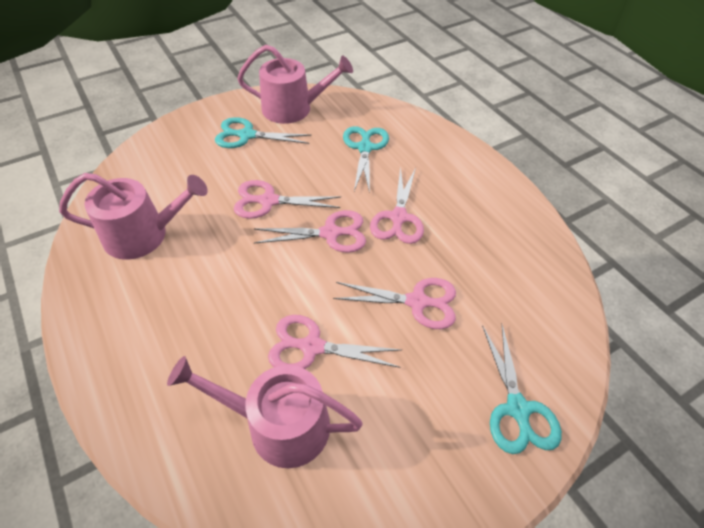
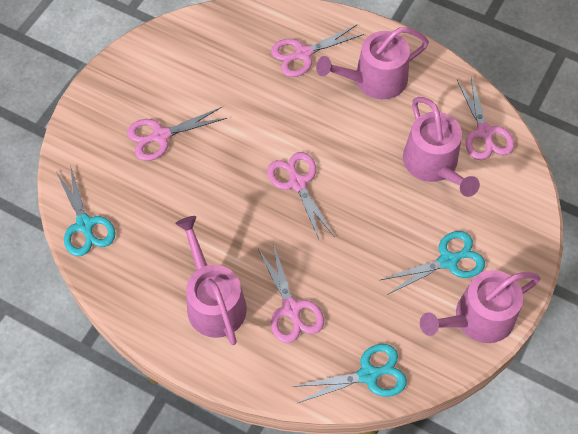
pink watering can: [59,173,208,260] [167,356,363,468] [237,45,353,124] = 3 -> [175,216,247,345] [316,27,429,99] [403,97,480,197] [420,270,541,343] = 4

